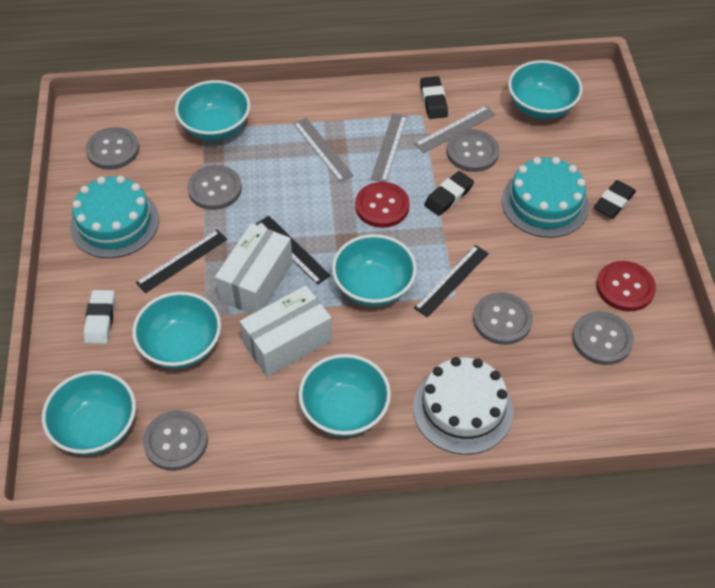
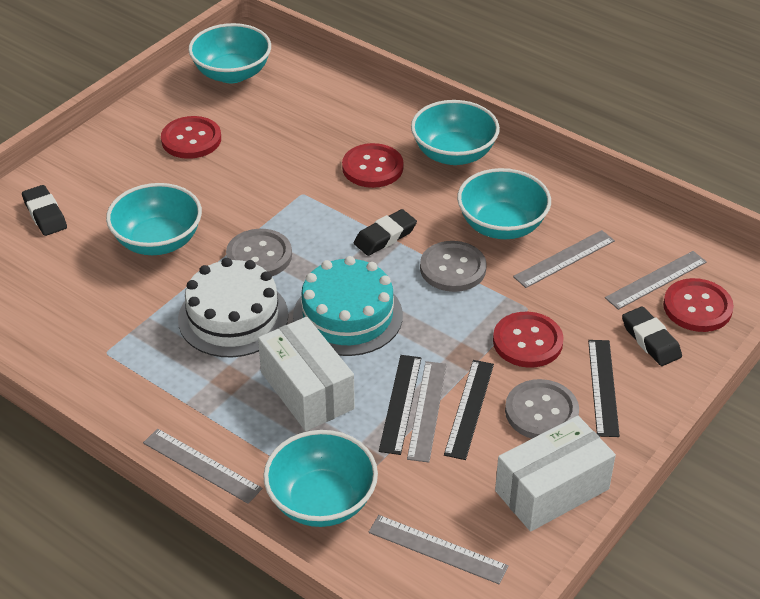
grey button: [86,127,139,170] [143,410,208,471] [187,165,242,210] [447,129,499,172] [473,292,533,345] [572,311,634,365] = 6 -> [226,229,292,276] [420,241,487,292] [505,379,579,438] = 3
grey ruler: [293,118,354,182] [371,113,407,182] [414,106,496,153] = 3 -> [143,429,262,504] [368,515,509,584] [407,361,447,463] [513,230,615,288] [605,251,707,310] = 5
red button: [355,182,410,228] [596,261,656,311] = 2 -> [161,116,221,159] [342,143,403,188] [493,311,564,368] [663,278,734,332] = 4
turquoise bowl: [42,371,136,455] [132,292,221,369] [175,80,251,141] [298,354,391,437] [332,234,417,307] [508,60,583,119] = 6 -> [106,183,202,255] [188,23,271,83] [263,430,378,527] [411,100,500,165] [457,168,551,239] = 5
turquoise cake: [70,176,159,258] [502,157,589,238] = 2 -> [293,256,403,356] = 1
white eraser: [83,290,115,344] = 1 -> none = 0

